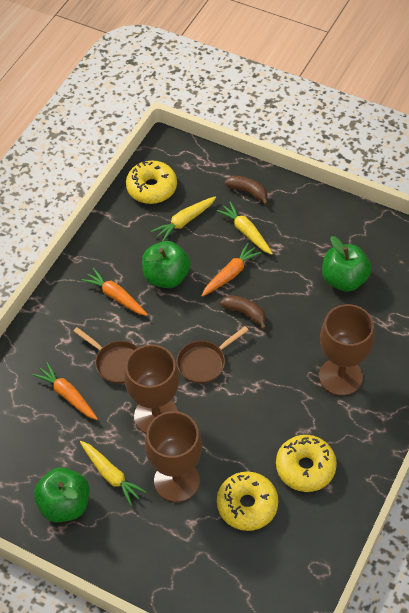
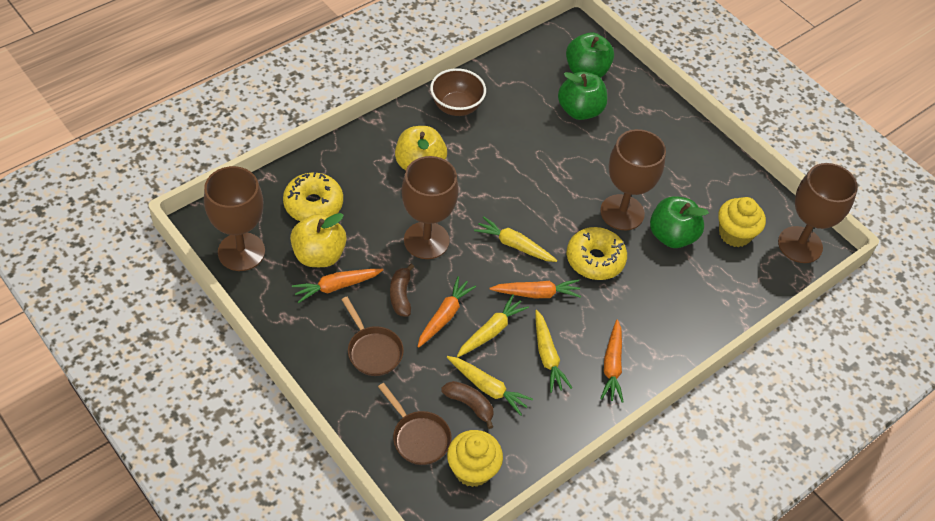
brown bowl: none = 0 -> [430,68,486,116] = 1
brown goblet: [124,344,179,434] [145,411,202,502] [319,304,375,396] = 3 -> [204,166,265,271] [401,156,459,259] [600,129,666,230] [778,163,858,263] = 4
orange carrot: [33,362,98,420] [81,268,148,316] [201,243,262,297] = 3 -> [292,269,383,303] [417,276,476,348] [489,279,581,298] [600,320,624,402] = 4
yellow apple: none = 0 -> [290,213,347,267] [395,126,447,170] = 2
yellow carrot: [80,441,147,506] [151,196,216,242] [216,202,273,255] = 3 -> [447,356,533,416] [457,294,529,357] [474,216,557,262] [535,310,572,393] = 4
yellow cupcake: none = 0 -> [447,430,503,487] [718,197,766,247] = 2
yellow donut: [126,161,177,204] [217,472,279,531] [276,435,337,492] = 3 -> [283,172,343,221] [567,227,627,280] = 2

